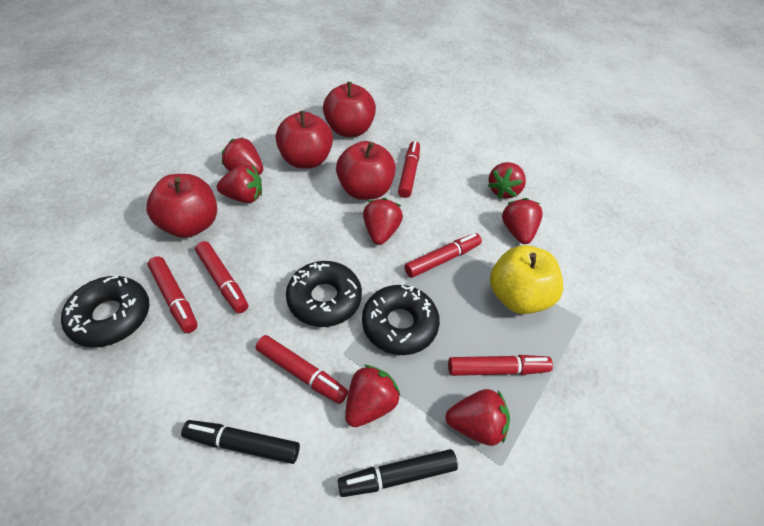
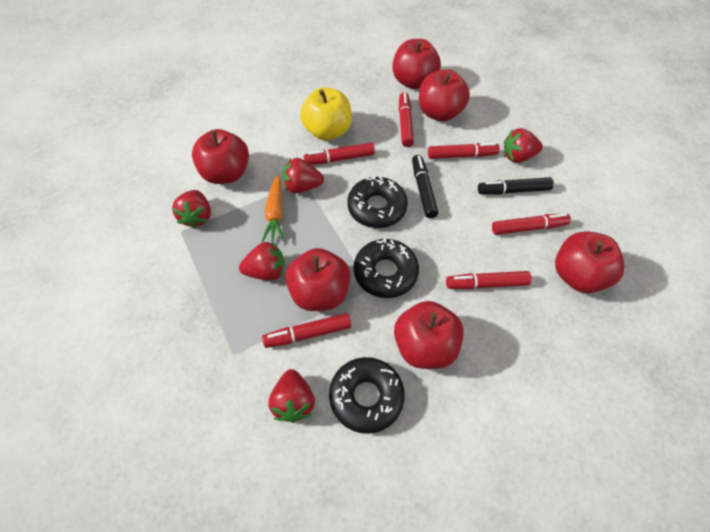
orange carrot: none = 0 -> [262,174,284,242] = 1
red apple: [146,174,217,238] [276,111,333,169] [323,82,376,137] [336,141,396,200] = 4 -> [192,129,249,184] [285,248,351,311] [392,39,441,89] [394,301,464,369] [419,69,470,121] [555,231,625,293] = 6
red strawberry: [217,164,262,203] [222,137,263,175] [345,365,400,427] [363,198,403,245] [445,389,510,446] [488,162,526,199] [502,198,543,244] = 7 -> [172,190,211,229] [239,241,285,280] [269,369,315,423] [283,158,324,193] [504,128,543,163] = 5

